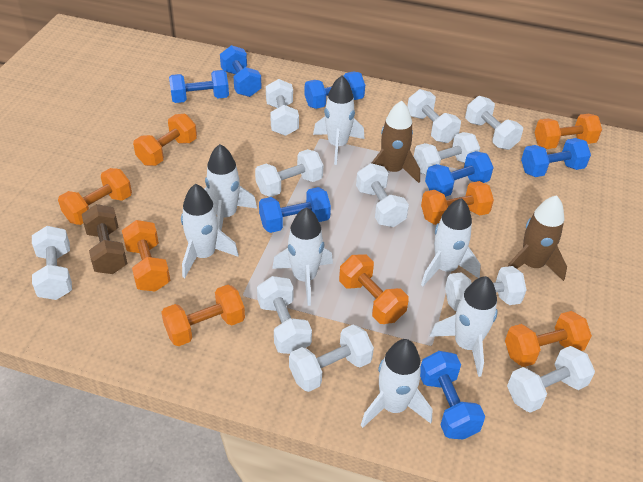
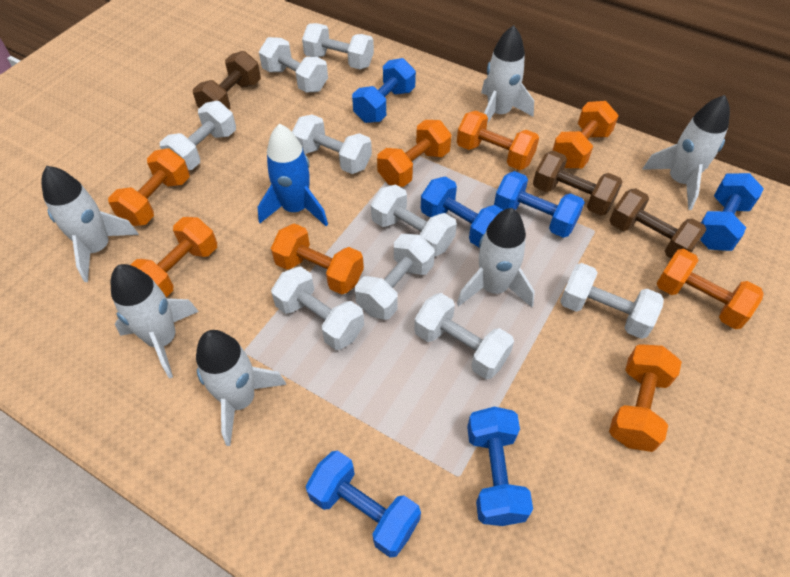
blue dumbbell: [169,70,229,103] [220,45,262,97] [259,187,331,233] [304,72,365,109] [420,351,485,440] [425,151,494,197] [521,138,591,177] = 7 -> [306,450,421,557] [352,58,416,123] [421,176,503,248] [467,407,533,526] [494,171,585,238] [700,173,764,251] = 6
blue rocket: none = 0 -> [258,124,328,226] = 1
brown dumbbell: [82,204,128,274] = 1 -> [193,51,261,109] [533,151,623,216] [610,188,706,259] = 3
brown rocket: [372,101,420,183] [507,195,567,281] = 2 -> none = 0
white dumbbell: [32,226,72,300] [255,149,323,197] [257,276,312,354] [266,79,299,136] [289,325,374,392] [356,163,409,227] [407,89,461,143] [414,132,480,175] [445,266,527,311] [465,96,523,150] [507,346,595,413] = 11 -> [160,101,236,170] [259,37,328,93] [271,266,364,350] [292,114,372,174] [302,23,374,69] [355,234,435,320] [371,185,457,257] [414,293,514,379] [560,263,664,339] = 9
white rocket: [181,184,239,278] [204,144,257,230] [272,207,333,306] [313,76,364,165] [361,339,432,428] [421,198,481,286] [429,276,498,377] = 7 -> [41,166,139,282] [111,264,199,379] [196,330,286,446] [457,208,535,308] [481,25,534,124] [642,95,730,210] = 6

